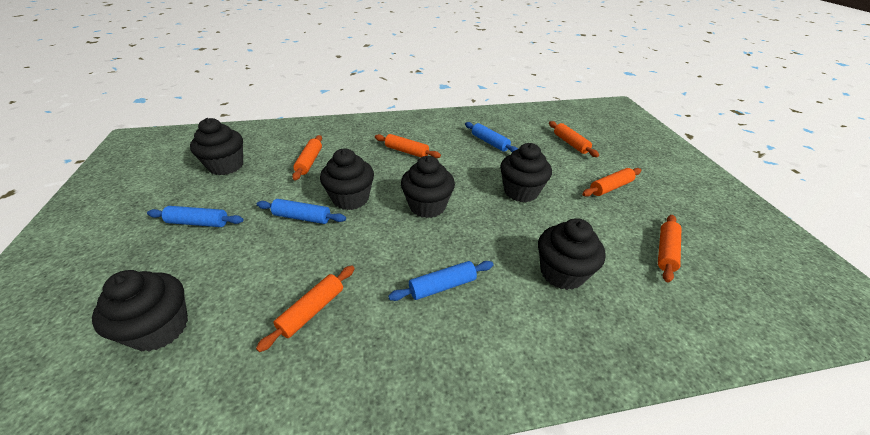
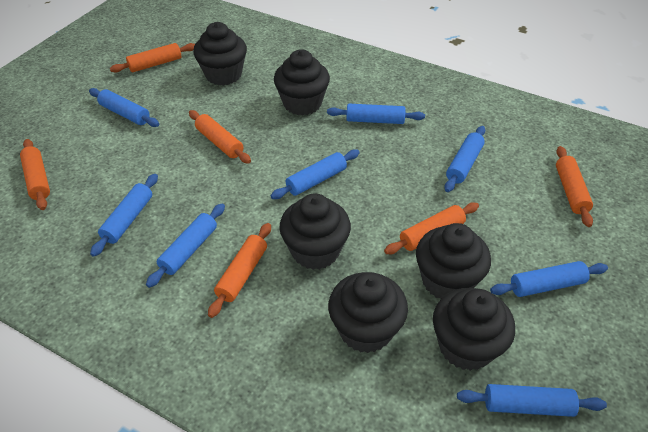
blue rolling pin: [147,206,243,227] [257,199,346,224] [388,261,493,301] [465,122,518,152] = 4 -> [89,88,159,127] [90,174,158,257] [146,204,225,288] [271,149,360,199] [327,104,425,124] [444,126,485,192] [457,384,607,417] [490,261,608,297] = 8

